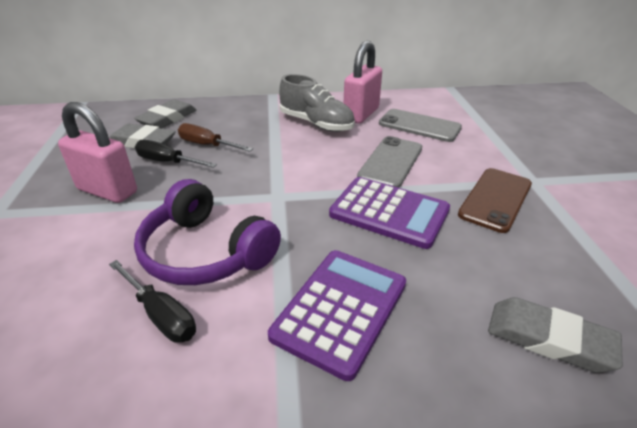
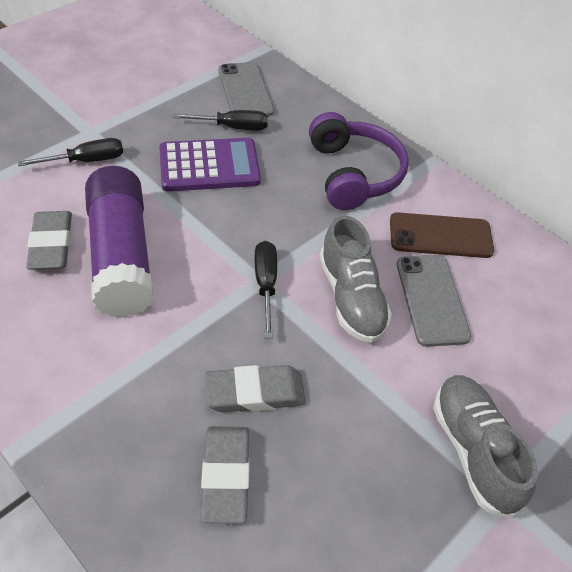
black screwdriver: [109,260,196,343] [135,140,217,168] = 2 -> [18,138,123,166] [172,110,268,130] [254,241,277,338] = 3
brown screwdriver: [178,123,253,152] = 1 -> none = 0
grey shoe: [279,74,355,132] = 1 -> [319,215,392,343] [433,375,538,518] = 2
pink padlock: [58,102,137,203] [344,41,382,124] = 2 -> none = 0
purple calculator: [268,250,406,381] [329,177,450,249] = 2 -> [159,138,261,191] = 1
purple glue stick: none = 0 -> [85,166,154,317] = 1

